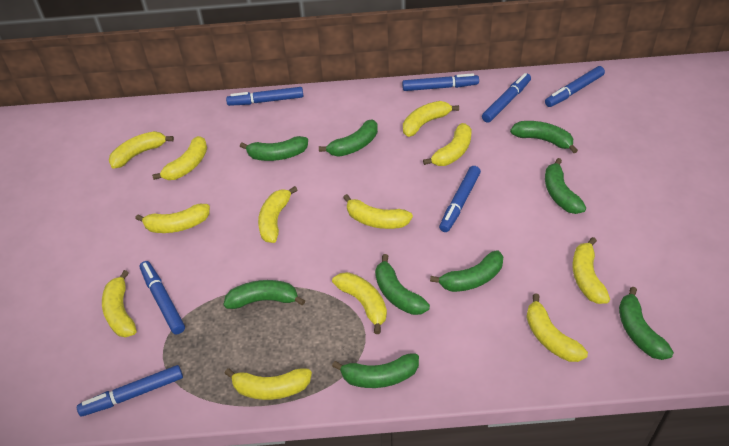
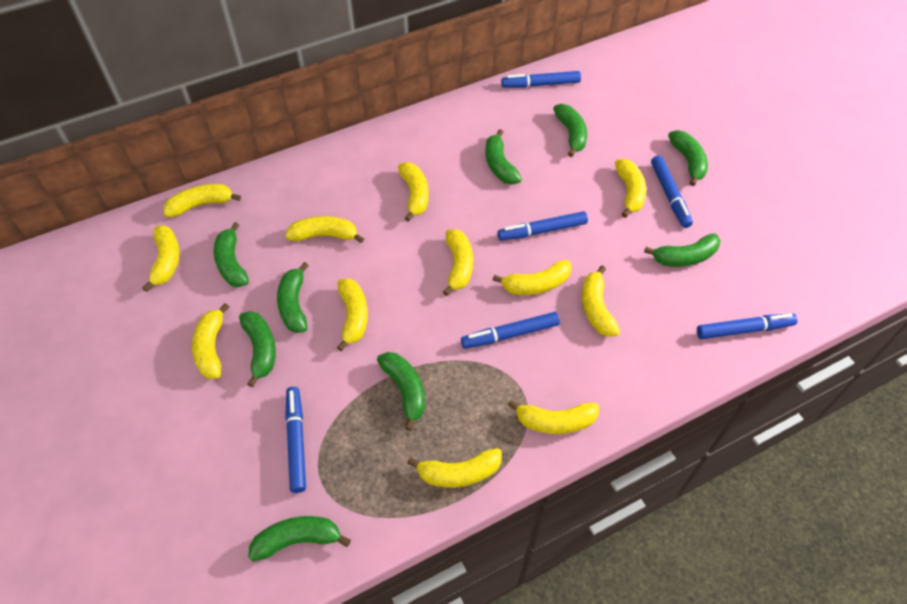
blue marker: [77,365,183,417] [140,261,185,334] [226,87,303,106] [402,73,479,91] [439,166,481,232] [482,73,531,123] [545,66,605,107] = 7 -> [285,387,306,493] [461,312,560,349] [497,211,588,241] [501,71,581,88] [651,156,693,228] [697,313,798,339] = 6

